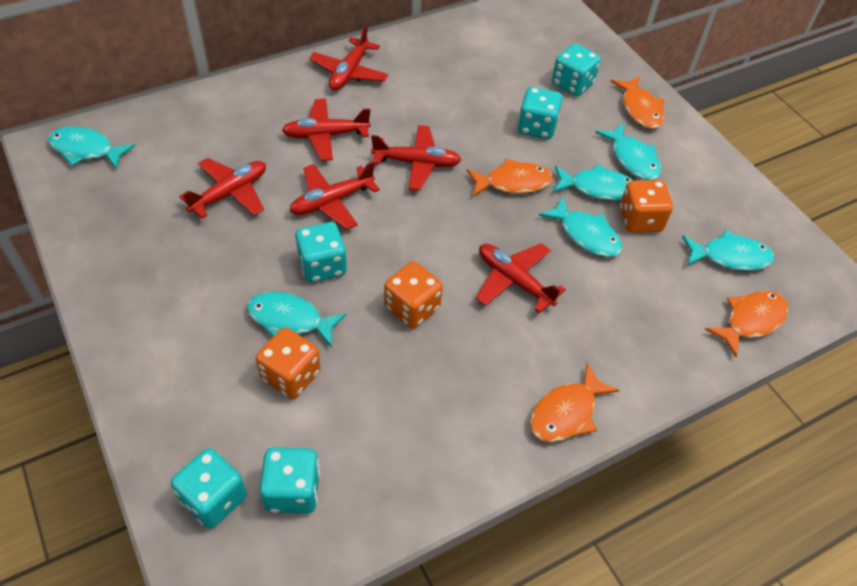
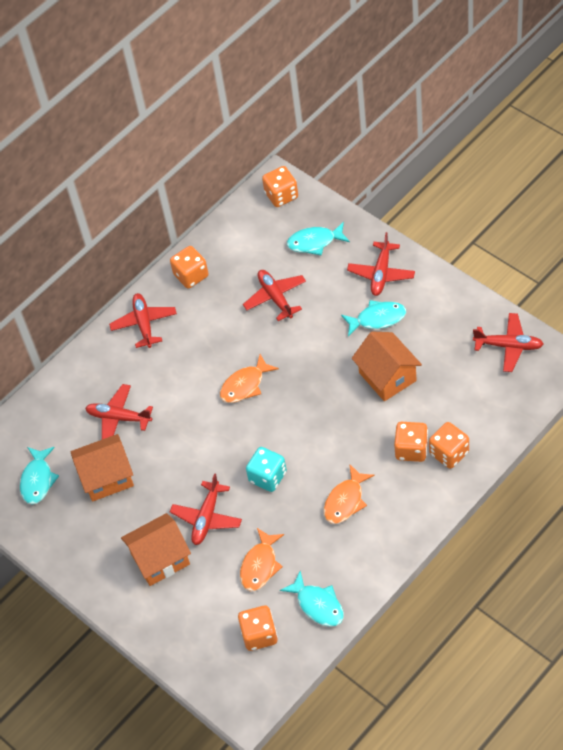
orange dice: [256,328,321,399] [384,261,443,329] [620,180,673,233] = 3 -> [170,246,209,289] [238,606,278,651] [262,166,298,207] [394,422,428,462] [429,422,469,469] = 5
orange fish: [467,159,552,196] [530,363,620,442] [610,76,665,129] [705,291,789,357] = 4 -> [220,354,279,403] [240,528,284,591] [324,464,375,524] = 3
orange house: none = 0 -> [71,434,134,502] [121,513,191,586] [352,331,422,401] = 3
turquoise dice: [171,448,247,529] [259,447,320,514] [295,222,347,283] [518,87,562,139] [552,44,601,96] = 5 -> [246,447,287,492] = 1
turquoise fish: [48,126,135,169] [247,292,347,347] [539,196,622,257] [553,164,634,201] [595,123,661,180] [682,230,774,271] = 6 -> [20,447,59,505] [280,571,344,627] [287,222,350,256] [341,300,406,337] = 4

